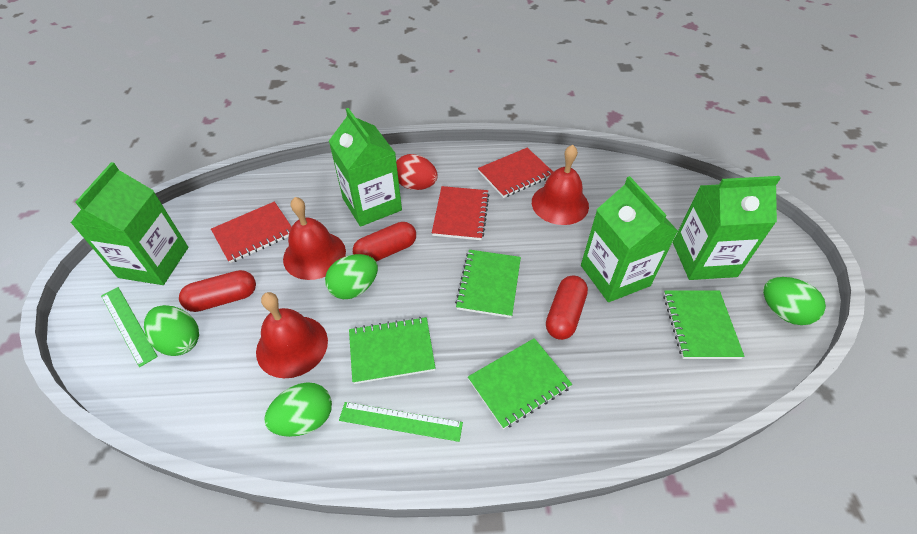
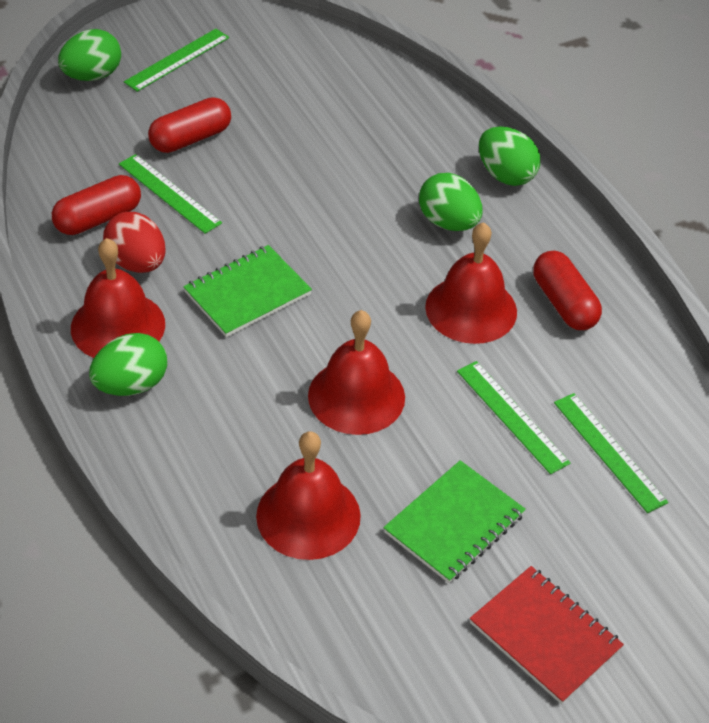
green carton: [71,162,189,285] [329,108,402,227] [581,176,678,302] [673,176,781,280] = 4 -> none = 0
green notebook: [349,317,435,384] [455,250,521,318] [468,338,572,429] [663,290,745,359] = 4 -> [183,245,312,337] [383,460,526,583] = 2
green ruler: [101,287,158,367] [339,402,463,442] = 2 -> [119,154,222,234] [124,29,229,92] [457,361,571,474] [554,393,668,513] = 4
red bell: [256,292,328,378] [283,197,346,280] [532,145,589,225] = 3 -> [71,238,165,358] [256,431,361,560] [308,310,405,435] [425,222,517,344] = 4
red notebook: [211,201,292,263] [432,186,490,240] [478,148,553,198] = 3 -> [470,566,624,704] = 1

